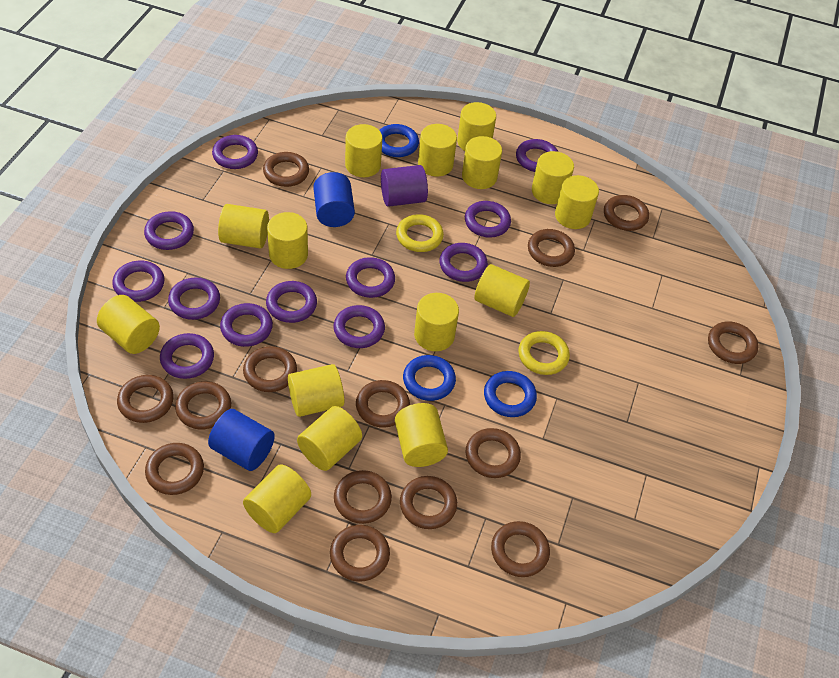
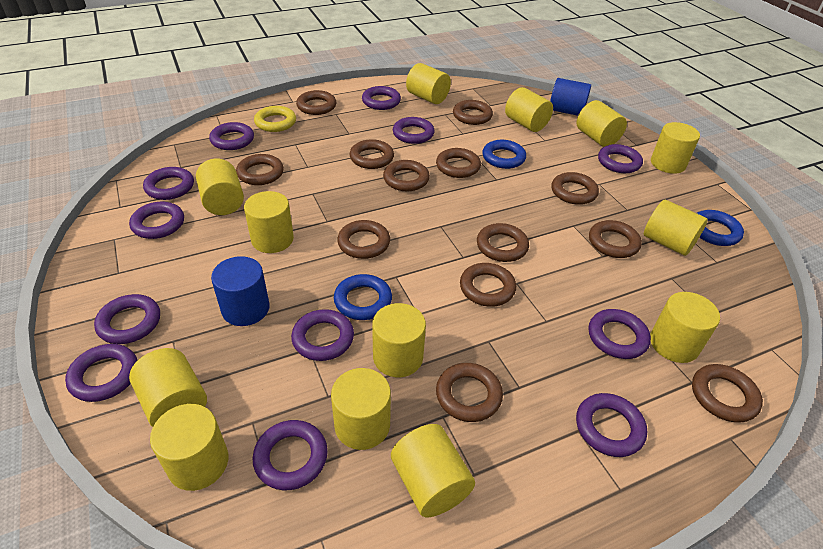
brown ring: [117,375,174,423] [145,443,204,495] [175,381,231,429] [243,346,297,392] [263,152,309,187] [330,525,390,582] [334,470,392,524] [356,380,410,428] [400,476,457,529] [466,428,521,478] [491,521,550,577] [528,229,575,267] [604,195,649,231] [708,321,759,364] = 14 -> [236,154,284,185] [296,90,336,115] [337,220,390,259] [350,139,394,169] [383,160,430,191] [436,148,481,178] [436,363,503,422] [453,100,493,125] [460,263,516,307] [477,223,529,262] [551,172,599,205] [589,220,642,258] [692,364,763,423] = 13
purple cylinder: [381,165,428,207] = 1 -> none = 0
yellow cylinder: [97,295,160,354] [218,204,269,249] [243,464,311,533] [267,212,308,269] [288,364,344,417] [297,406,362,471] [345,124,382,177] [395,403,448,467] [414,293,459,351] [418,124,457,176] [457,102,496,151] [462,136,502,189] [474,264,530,317] [532,151,574,204] [555,175,599,229] = 15 -> [129,348,207,427] [150,404,228,491] [196,159,244,215] [244,191,294,253] [331,368,391,450] [372,303,426,377] [391,424,475,518] [406,63,451,104] [505,87,553,132] [576,100,627,147] [644,200,708,256] [650,292,720,363] [651,122,700,174] = 13
yellow ring: [396,214,444,252] [519,331,570,375] = 2 -> [254,106,296,132] = 1

